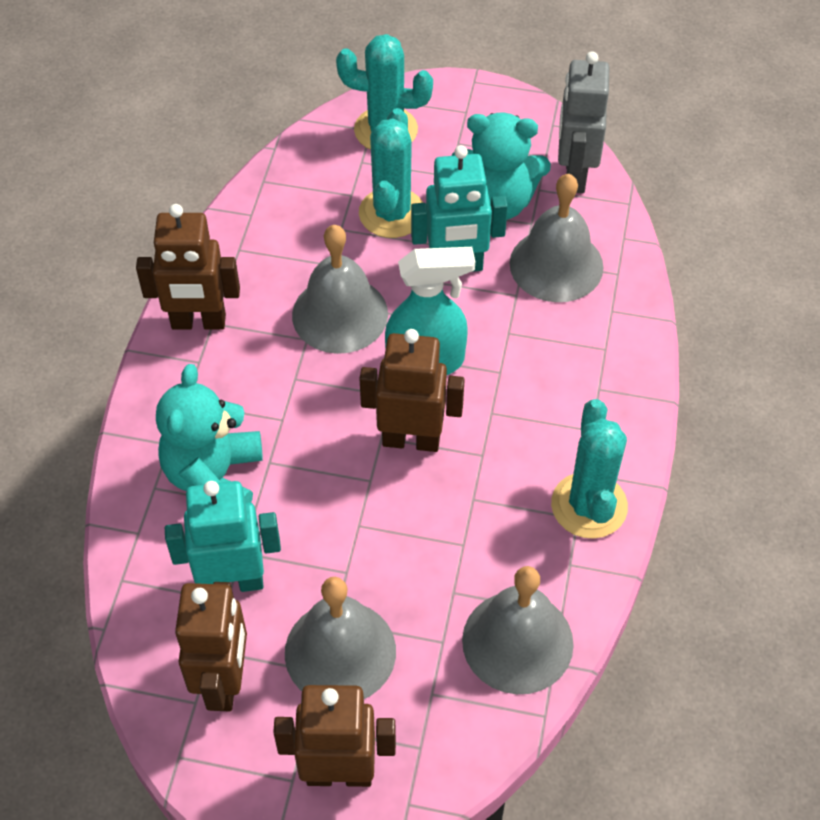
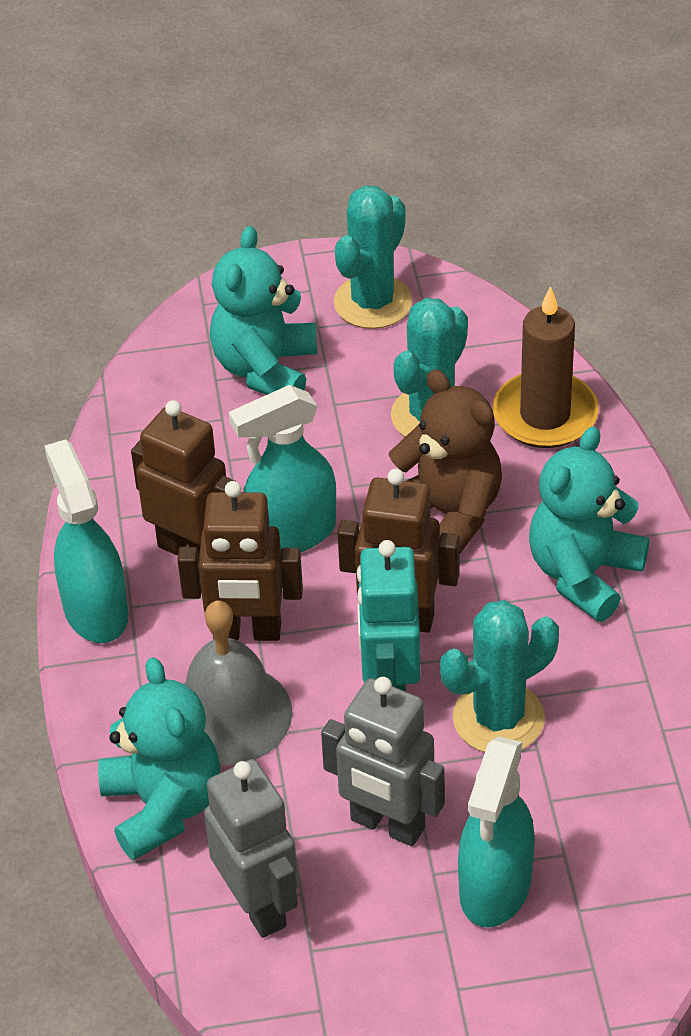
brown candle: none = 0 -> [493,286,599,448] = 1
brown robot: [136,204,240,330] [175,582,247,711] [273,685,396,787] [359,329,465,452] = 4 -> [131,400,237,556] [178,481,303,641] [338,469,460,633] = 3
brown teddy bear: none = 0 -> [388,369,502,553] = 1
grey bell: [285,577,396,699] [292,225,388,354] [462,566,574,694] [510,174,604,302] = 4 -> [184,601,293,765] = 1
grey robot: [558,51,609,193] = 1 -> [204,759,298,938] [321,677,445,846] = 2
turquoise robot: [165,481,281,592] [411,145,508,272] = 2 -> [357,540,421,692] = 1
turquoise spray bottle: [385,247,475,375] = 1 -> [44,439,129,643] [229,385,336,553] [458,736,535,928] = 3
turquoise teddy bear: [156,364,263,503] [452,113,551,220] = 2 -> [98,657,220,860] [210,226,317,395] [529,426,649,622] = 3

